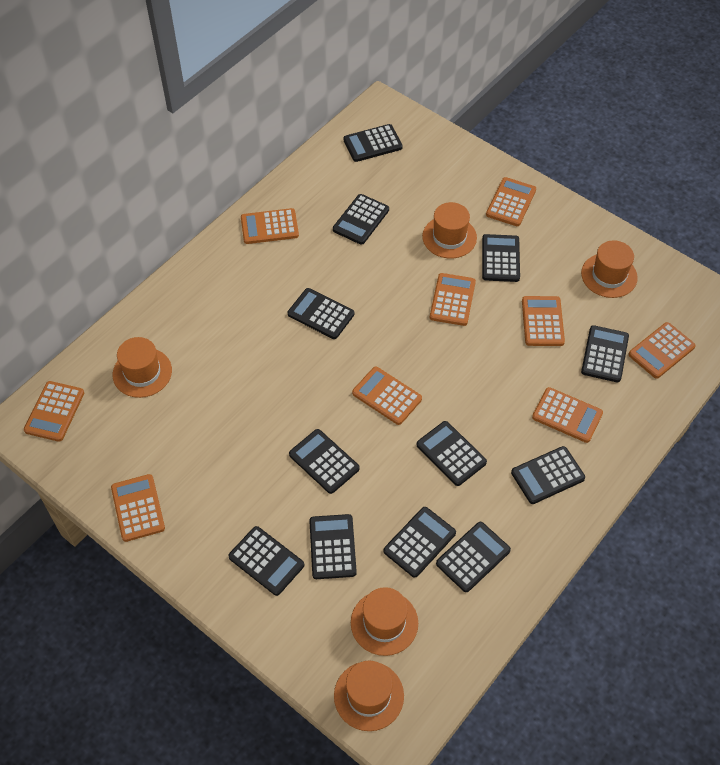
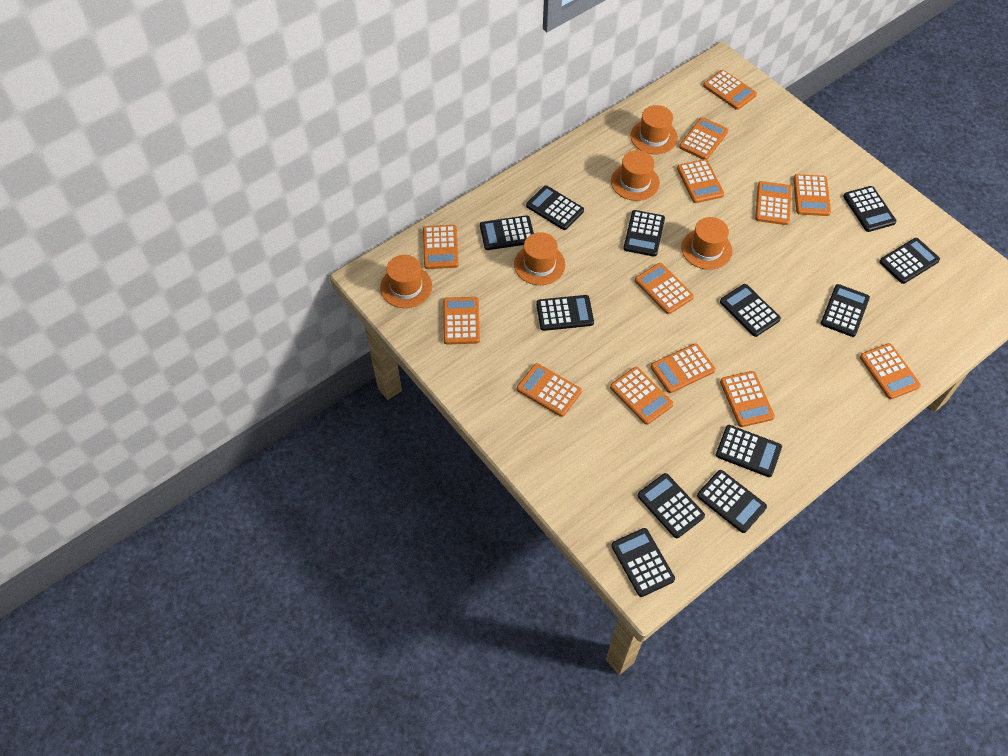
orange calculator: [24,381,84,442] [111,474,165,542] [241,208,299,244] [352,367,422,425] [430,273,476,326] [486,177,536,226] [522,296,565,346] [532,387,603,443] [628,322,696,379] = 9 -> [423,225,459,269] [443,297,480,345] [517,363,582,417] [610,367,673,425] [635,263,694,314] [651,344,715,393] [677,159,724,203] [679,117,728,160] [703,70,757,110] [720,371,775,427] [755,181,792,225] [793,174,831,216] [860,343,921,399] = 13

